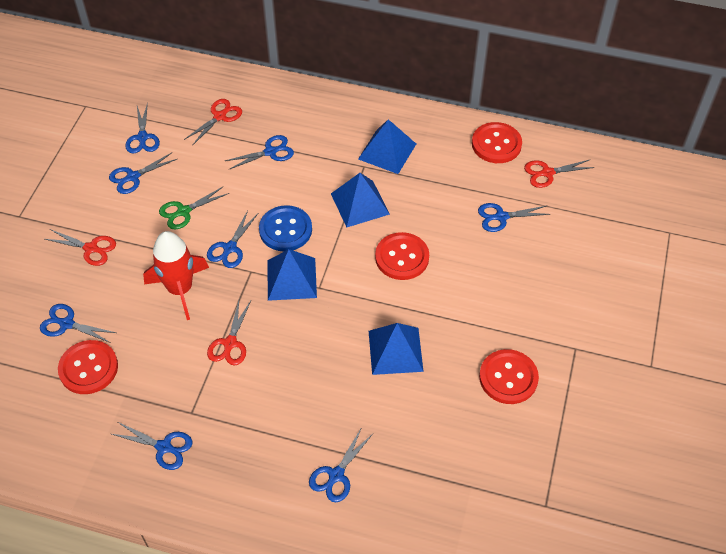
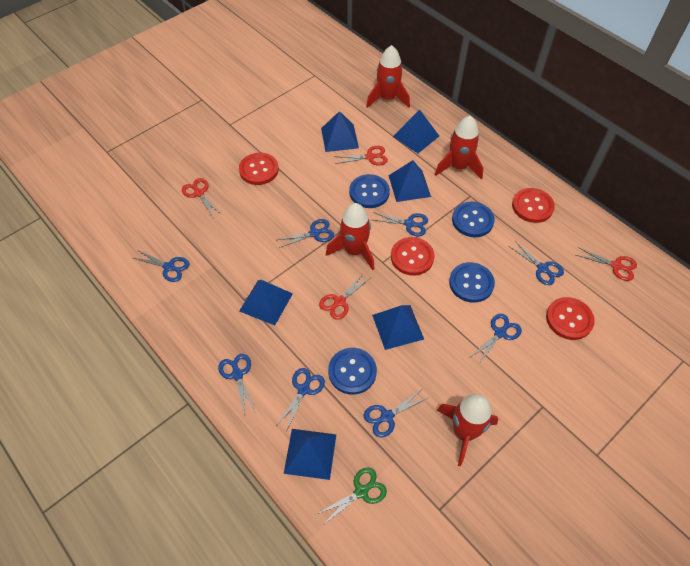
blue button: [259,205,312,251] = 1 -> [328,348,377,395] [349,174,390,208] [449,262,495,303] [452,202,495,237] = 4
blue pyramid: [267,249,317,301] [331,173,390,227] [358,119,416,174] [369,323,424,375] = 4 -> [239,280,293,325] [284,429,336,480] [321,111,359,152] [372,305,424,350] [388,160,431,202] [393,110,439,153] = 6
red rocket: [143,231,209,320] = 1 -> [326,203,375,270] [366,45,410,108] [435,116,483,180] [437,394,498,466] = 4

